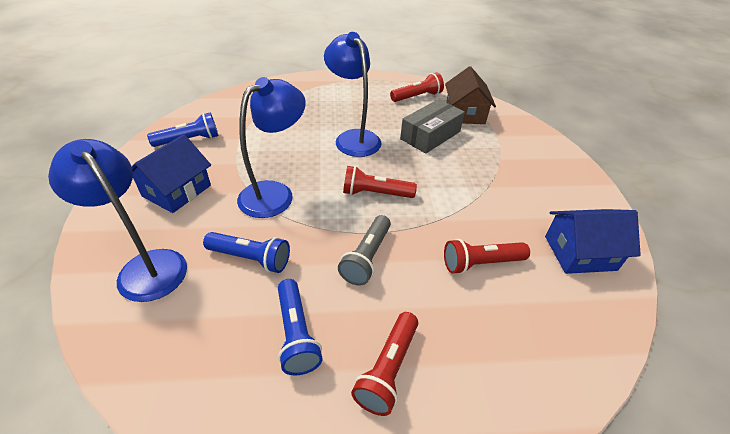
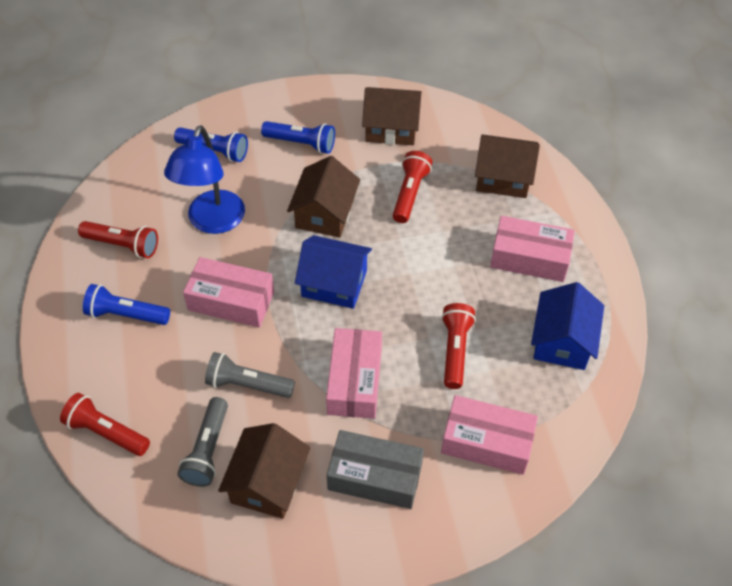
blue lamp: [48,139,187,302] [237,77,306,218] [324,32,382,157] = 3 -> [164,125,245,234] = 1
brown house: [445,66,496,124] = 1 -> [218,423,310,519] [287,156,360,238] [362,87,422,145] [475,134,540,198] = 4
grey flashlight: [338,215,391,286] = 1 -> [177,397,228,487] [205,352,295,398] = 2
pink box: none = 0 -> [183,257,274,327] [326,328,382,419] [441,395,538,475] [490,216,575,282] = 4

